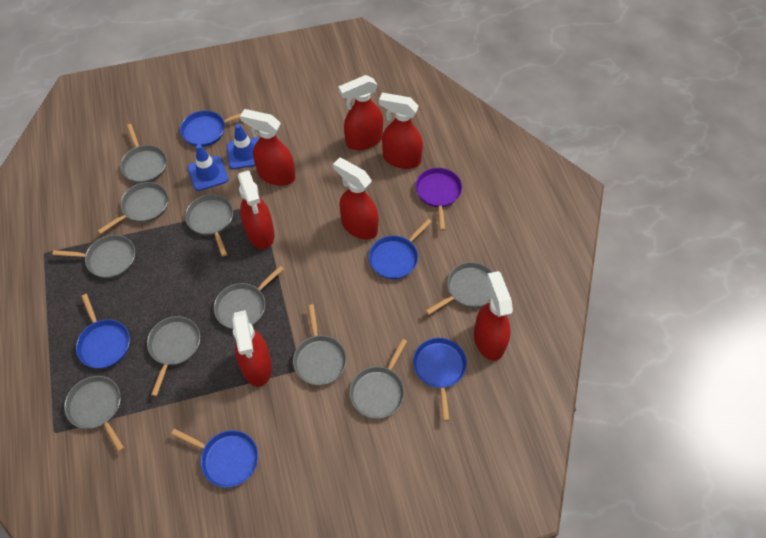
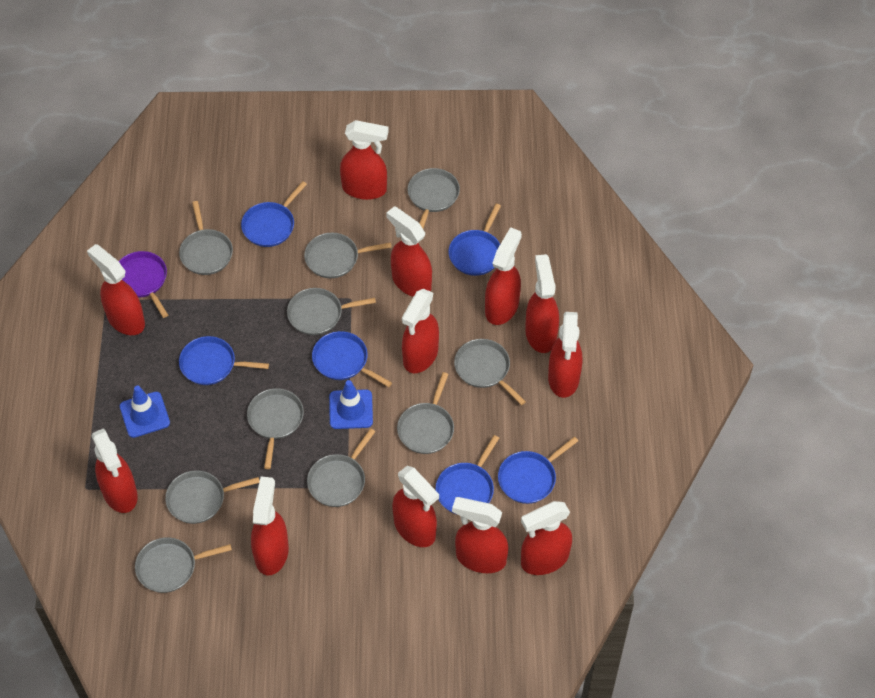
blue pan: [76,294,130,369] [171,429,258,488] [180,110,242,147] [369,219,432,279] [413,338,467,421] = 5 -> [179,336,269,385] [241,181,307,247] [312,331,392,387] [435,435,499,515] [448,204,501,276] [498,436,578,504] = 6
red spray bottle: [232,310,272,387] [237,170,275,249] [240,109,295,186] [333,158,378,240] [339,75,383,150] [379,93,423,169] [474,271,513,361] = 7 -> [87,244,145,335] [92,428,138,513] [251,476,289,575] [340,120,389,200] [386,206,432,297] [392,466,439,547] [402,289,439,373] [452,497,509,573] [485,227,522,325] [521,501,572,575] [525,254,559,353] [548,312,582,398] = 12

